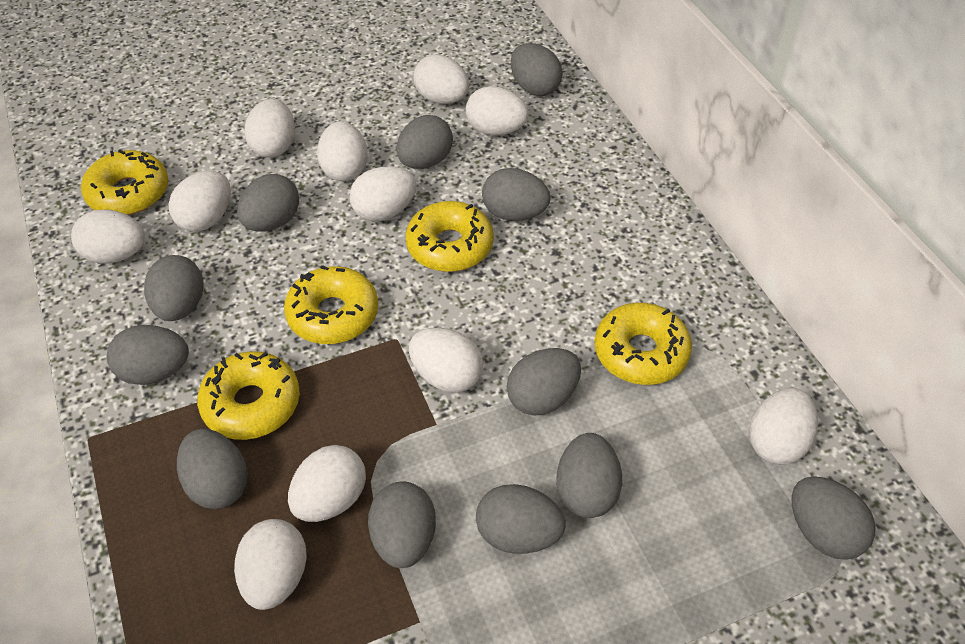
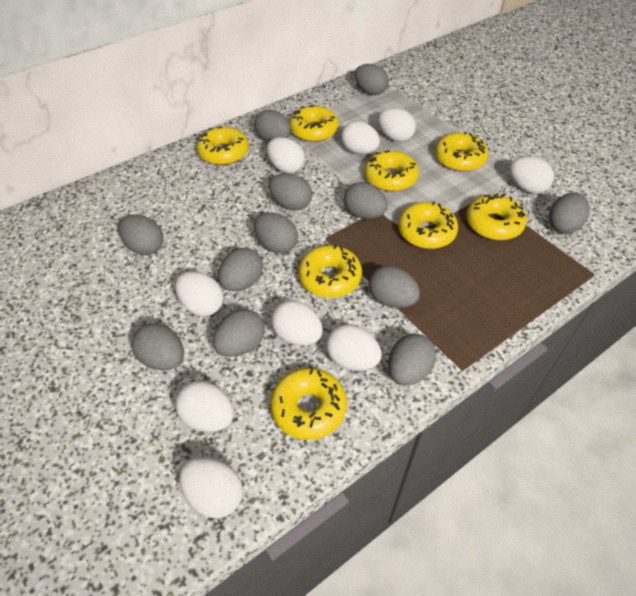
white egg: [71,209,145,264] [168,171,231,232] [234,519,307,610] [244,99,295,157] [288,445,366,522] [317,121,368,181] [350,166,417,221] [409,328,483,393] [413,55,470,104] [466,86,529,135] [749,388,818,465] = 11 -> [175,271,223,317] [175,381,234,432] [179,457,243,518] [267,137,305,173] [271,300,323,346] [326,324,382,371] [341,121,380,154] [378,108,416,142] [509,157,554,193] = 9
yellow donut: [81,149,168,215] [197,351,300,440] [284,265,378,344] [406,201,494,272] [594,303,692,385] = 5 -> [196,126,249,165] [270,368,347,440] [289,105,339,142] [298,244,362,298] [364,150,419,191] [398,201,458,249] [435,131,488,172] [466,194,527,240] = 8

